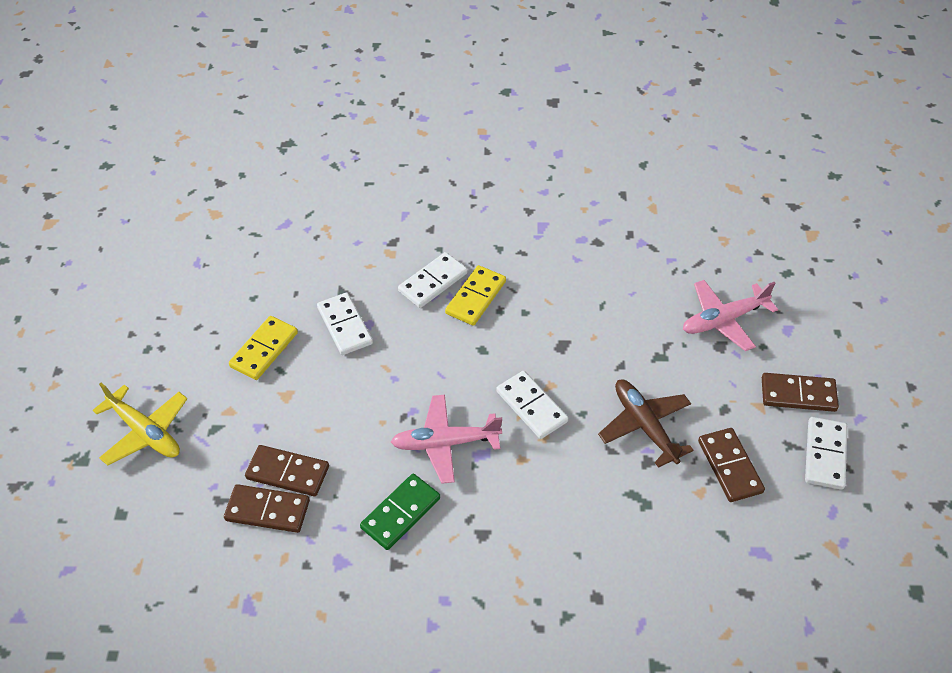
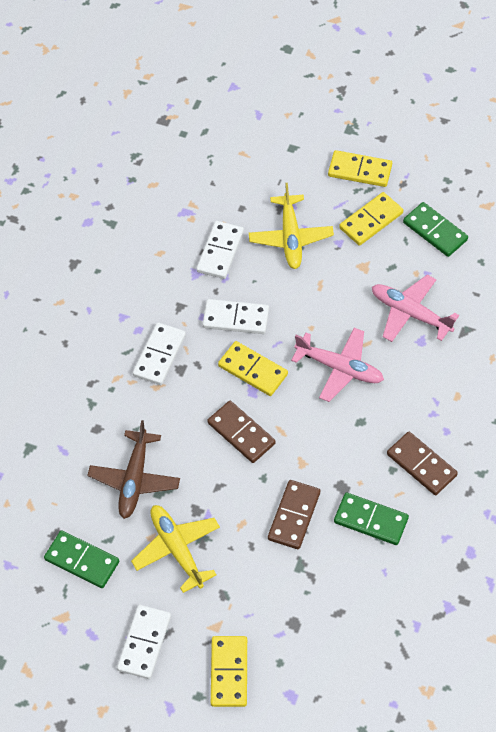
brown domino: [224,484,310,533] [245,445,329,496] [698,428,765,502] [762,373,839,412] = 4 -> [207,401,276,463] [268,480,320,549] [387,431,458,495] = 3
green domino: [360,474,440,550] = 1 -> [44,530,119,588] [334,493,409,545] [403,202,468,257] = 3
yellow domino: [229,316,298,380] [445,265,506,326] = 2 -> [211,636,247,707] [218,341,288,396] [328,150,392,187] [339,192,403,246] = 4
yellow plane: [93,383,187,466] = 1 -> [131,505,220,593] [249,183,334,269] = 2

